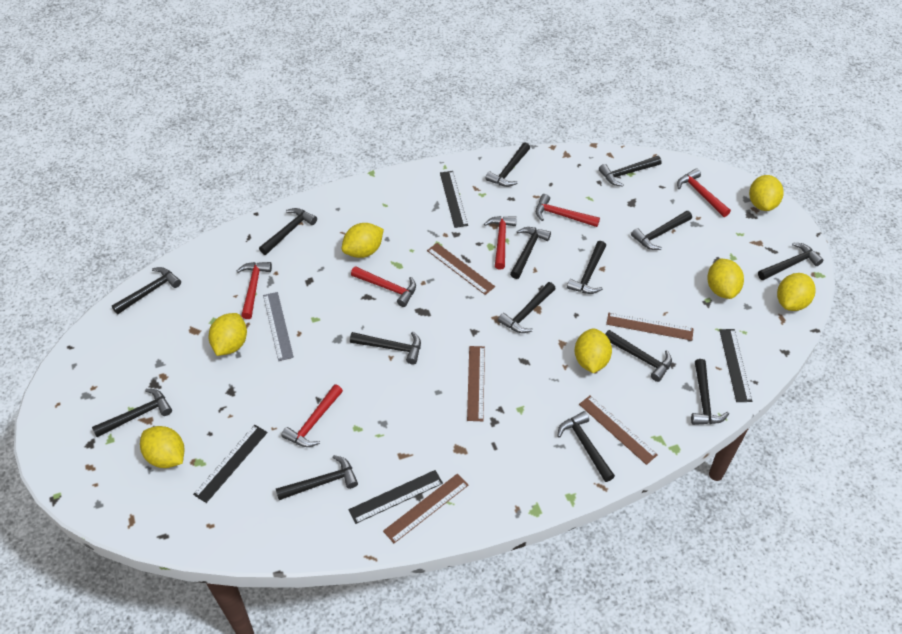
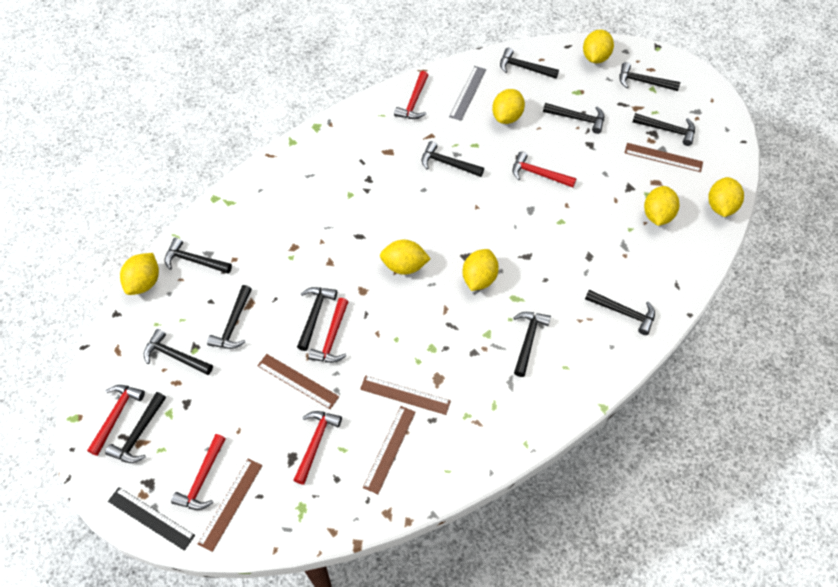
black hammer: [92,389,172,437] [112,267,181,314] [259,208,317,255] [276,455,358,500] [350,332,421,365] [485,142,530,187] [498,282,556,333] [510,227,551,279] [557,411,615,482] [567,241,606,294] [599,156,661,186] [605,330,672,382] [631,211,692,250] [691,359,729,425] [758,243,823,280] = 15 -> [105,392,166,463] [144,329,213,375] [165,238,232,274] [207,285,252,349] [297,287,337,351] [422,141,484,177] [500,48,559,79] [514,312,551,377] [543,103,604,134] [585,290,655,335] [620,62,680,91] [633,113,695,146] = 12
black ruler: [193,425,268,503] [348,470,443,524] [440,171,468,228] [719,329,752,402] = 4 -> [108,487,195,551] = 1

